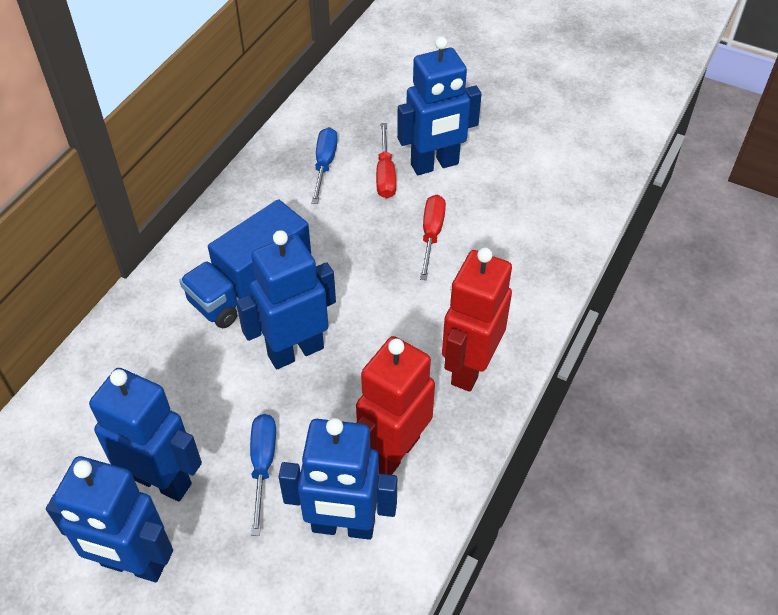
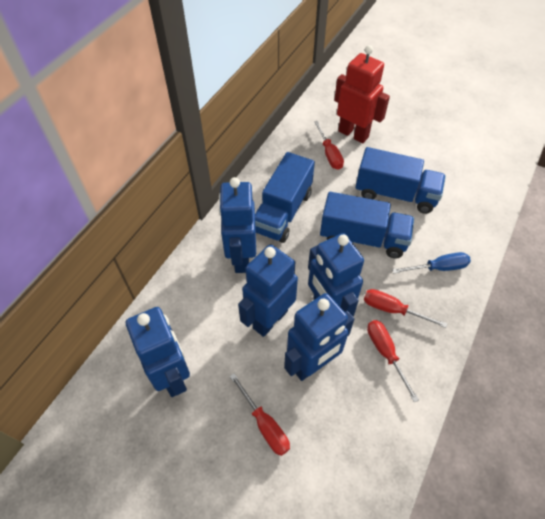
blue screwdriver: [250,414,276,536] [311,127,338,204] = 2 -> [392,252,471,273] = 1
blue truck: [179,199,311,328] = 1 -> [255,152,315,243] [320,192,414,258] [355,147,446,214] = 3
red robot: [356,336,435,475] [442,248,512,392] = 2 -> [334,45,390,143] = 1
red screwdriver: [376,123,396,198] [420,195,446,280] = 2 -> [230,373,290,456] [314,121,344,170] [364,289,448,328] [367,320,419,402] = 4

